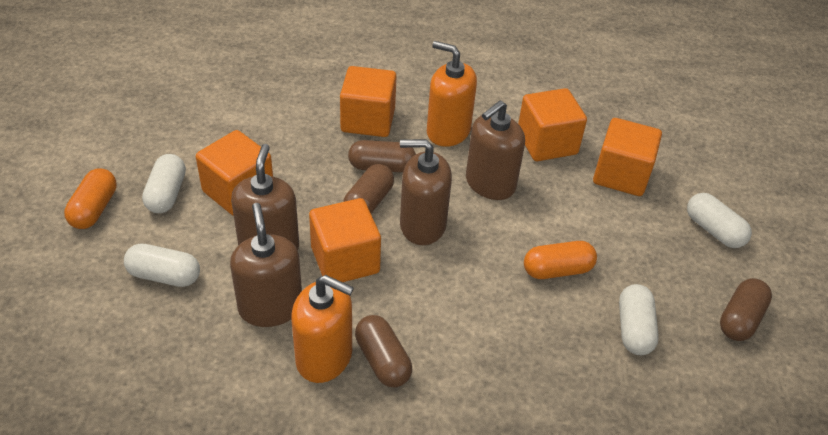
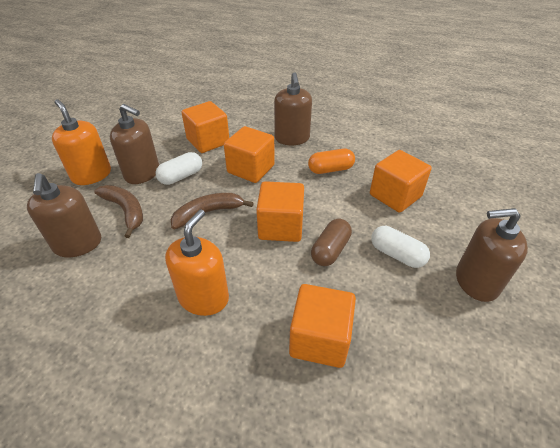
brown banana: none = 0 -> [94,185,143,238] [171,193,254,229] = 2
brown capsule: [343,164,394,213] [348,140,416,172] [355,315,412,388] [720,278,772,341] = 4 -> [311,219,352,266] = 1
orange capsule: [64,168,117,229] [524,241,597,279] = 2 -> [308,149,355,174] = 1
white capsule: [124,244,200,287] [142,154,186,213] [619,284,659,355] [687,193,752,248] = 4 -> [156,152,202,185] [371,226,430,268] = 2

